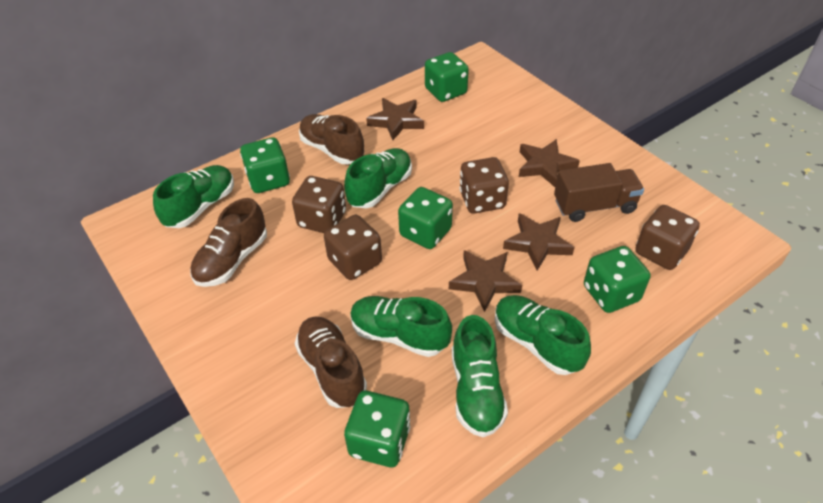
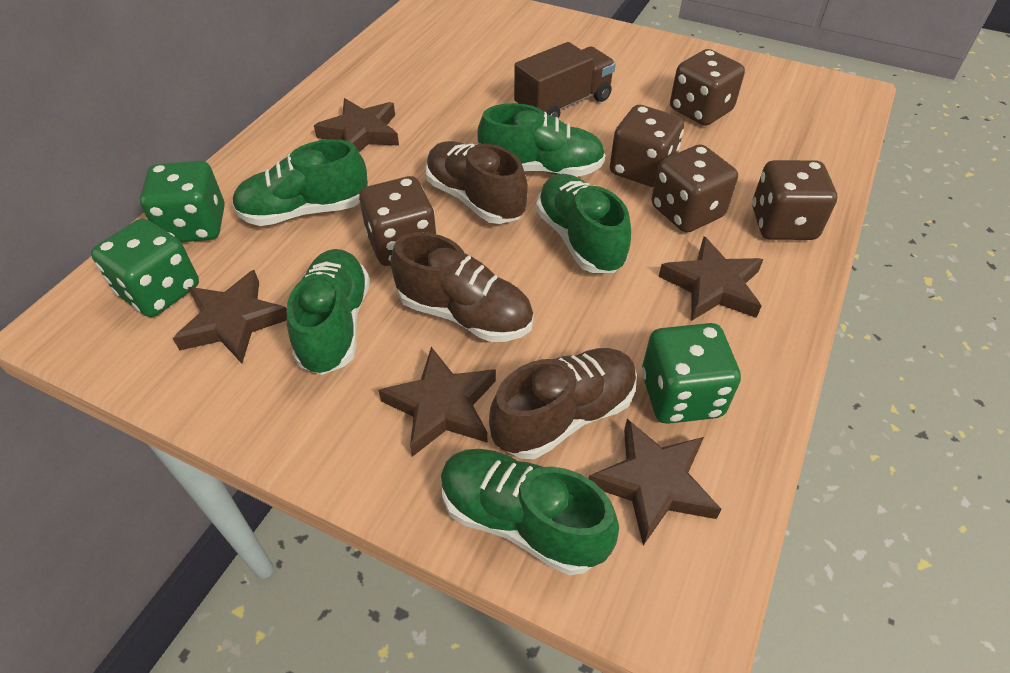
brown dice: [292,176,346,233] [324,215,382,280] [459,157,509,214] [635,205,700,270] = 4 -> [359,176,436,266] [610,105,684,187] [652,144,738,233] [670,49,745,126] [752,160,837,240] = 5
brown star: [366,98,424,140] [449,250,522,312] [503,213,574,271] [519,139,580,187] = 4 -> [173,270,287,363] [314,98,399,152] [378,347,496,457] [588,419,722,546] [659,236,764,321] = 5
green dice: [240,137,290,193] [344,391,411,467] [398,187,453,249] [425,52,469,102] [584,246,650,313] = 5 -> [91,218,199,317] [140,161,224,242] [642,323,741,424] = 3

